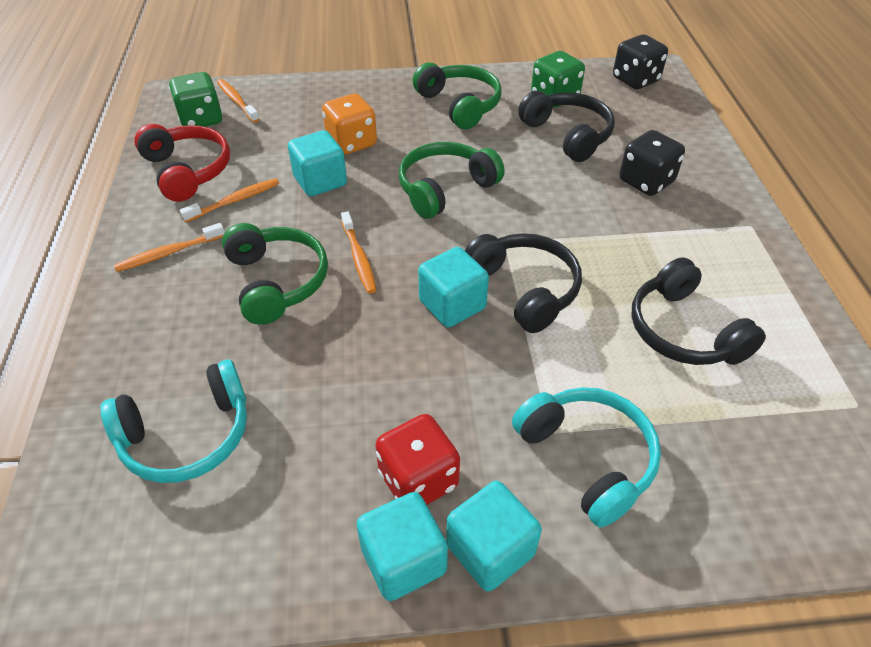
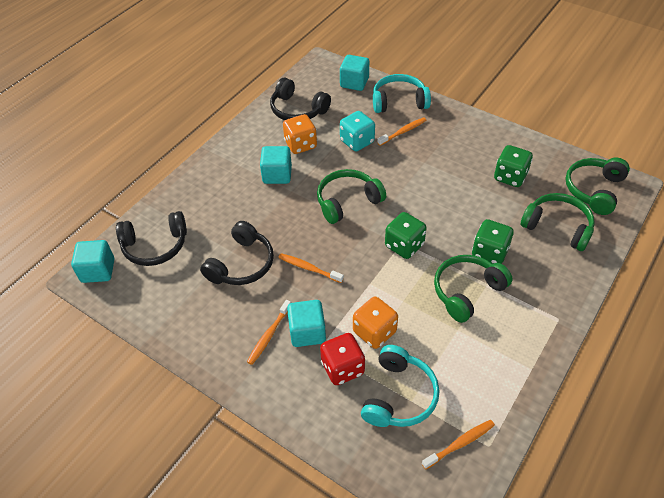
black dice: [613,34,668,89] [620,130,685,196] = 2 -> none = 0
green dice: [169,72,223,127] [531,51,585,108] = 2 -> [385,212,427,259] [472,219,514,264] [494,145,533,187] = 3
green headphones: [222,223,328,325] [399,142,505,219] [413,62,502,129] = 3 -> [317,169,386,224] [434,255,512,323] [521,193,595,251] [565,158,630,215] = 4
orange dice: [322,94,377,155] = 1 -> [283,114,317,154] [353,297,398,349] = 2
red headphones: [134,124,230,202] = 1 -> none = 0
turquoise dice: none = 0 -> [340,111,375,151] = 1

